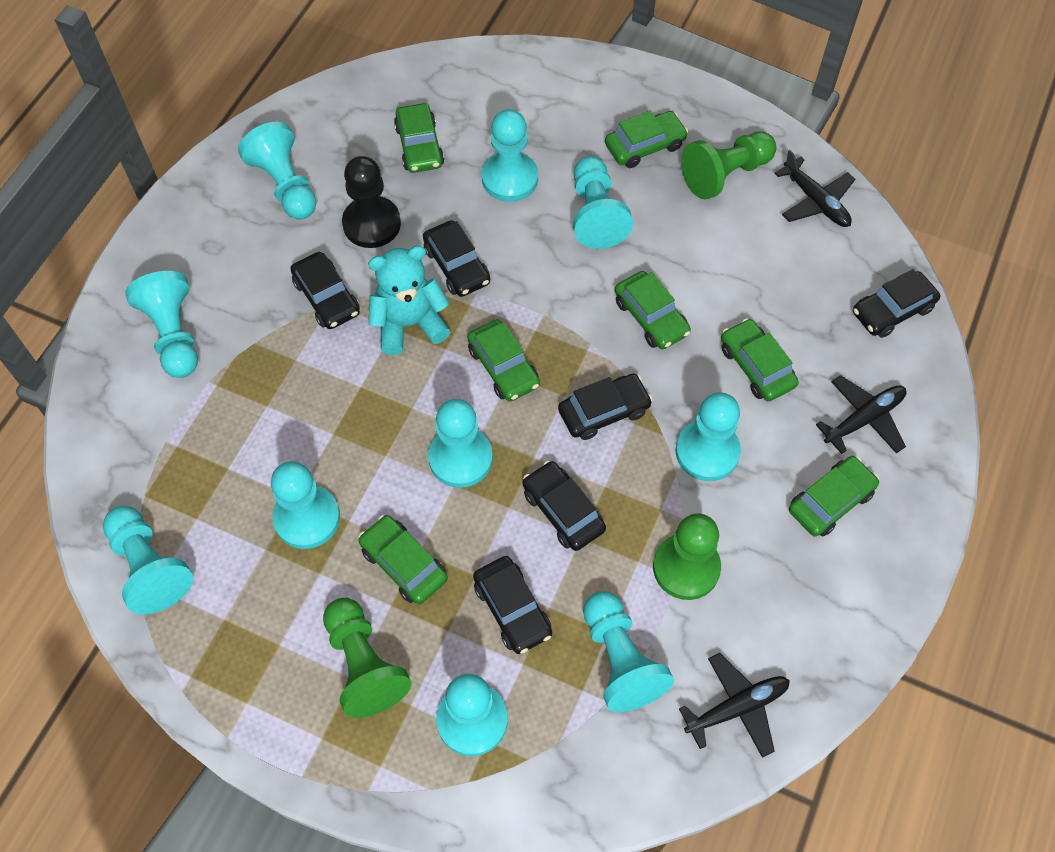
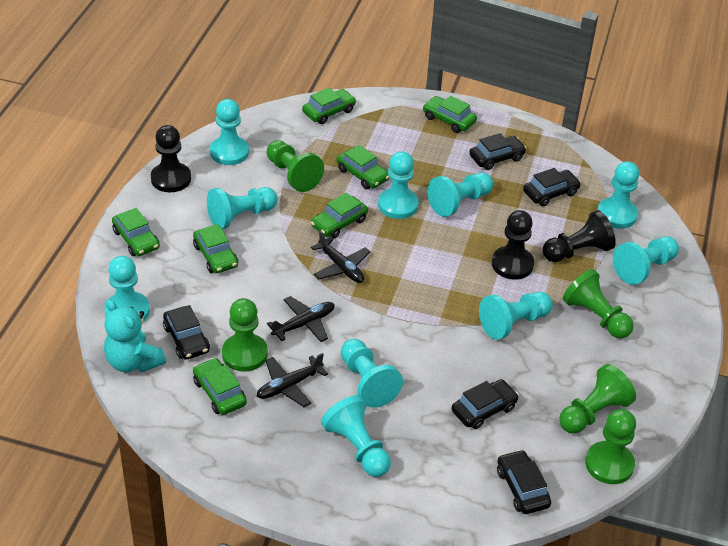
black car: [290,252,360,329] [423,220,490,297] [473,556,552,654] [523,461,606,551] [558,374,653,440] [853,269,940,338] = 6 -> [163,305,210,360] [452,379,519,429] [469,133,526,170] [497,450,551,514] [523,168,581,206] = 5
black pawn: [342,156,401,248] = 1 -> [151,125,191,192] [492,210,534,280] [543,210,616,262] = 3
green pawn: [323,598,411,718] [653,513,721,600] [681,131,776,200] = 3 -> [222,298,268,372] [267,140,324,192] [559,364,636,433] [563,269,634,339] [585,409,636,484] = 5

